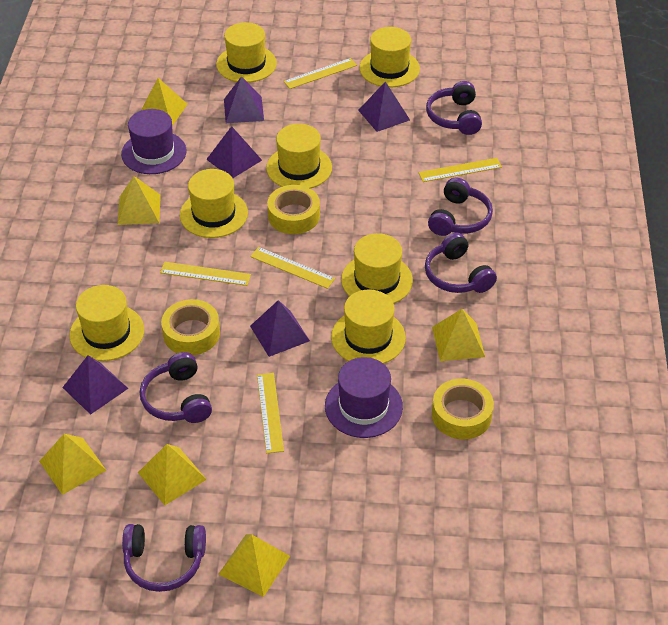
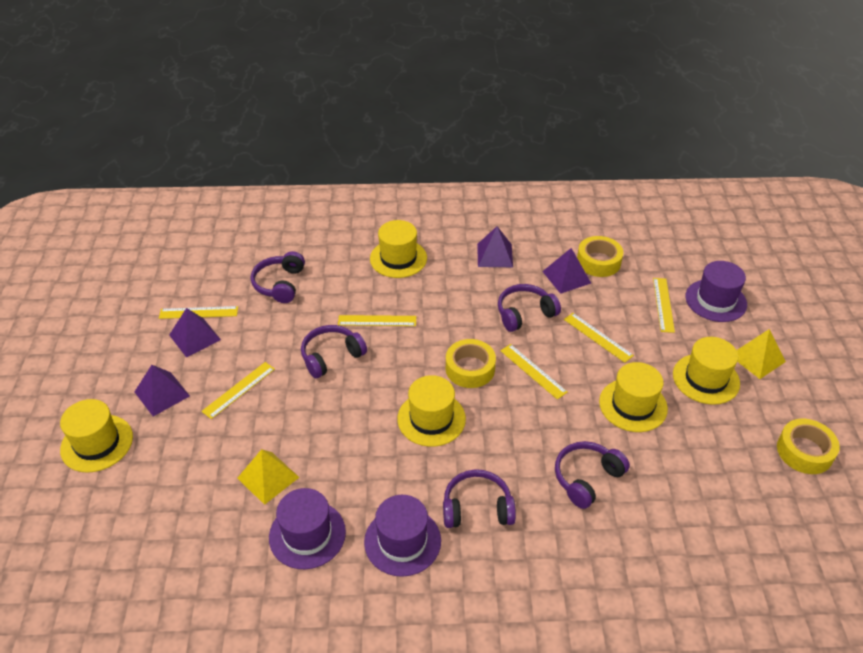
purple hat: [121,109,187,174] [325,357,403,438] = 2 -> [269,488,346,569] [364,495,441,577] [685,261,747,322] = 3
purple pyramid: [62,355,129,415] [206,126,262,178] [224,76,264,123] [250,300,310,357] [358,82,410,132] = 5 -> [134,365,190,416] [169,308,221,357] [477,226,513,267] [542,248,591,294] = 4
yellow hat: [70,285,144,361] [180,169,248,238] [216,22,277,83] [266,124,332,189] [331,289,406,364] [341,233,413,304] [359,27,420,87] = 7 -> [60,399,133,473] [370,220,427,278] [397,375,466,447] [599,362,668,432] [673,337,740,405] = 5
yellow pyramid: [39,434,107,495] [117,176,161,225] [138,444,207,505] [141,78,187,126] [218,534,290,597] [432,309,485,361] = 6 -> [237,449,299,505] [737,329,786,379] = 2
yellow ruler: [160,262,251,286] [250,247,335,289] [257,373,284,453] [284,58,357,89] [419,158,502,182] = 5 -> [159,306,238,319] [201,362,275,419] [338,315,416,326] [500,344,568,400] [564,313,634,363] [653,278,675,333] = 6

